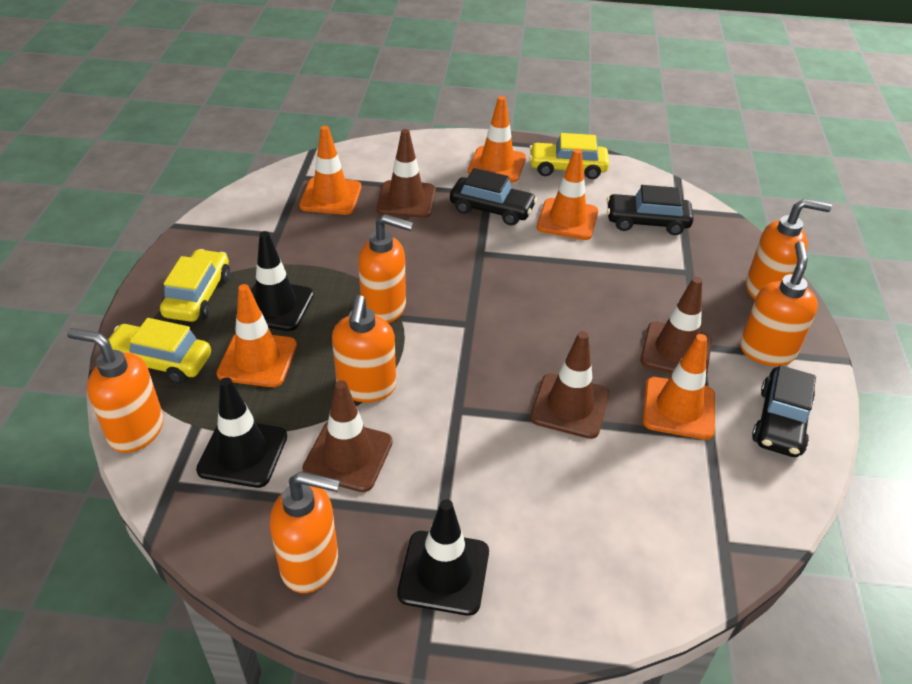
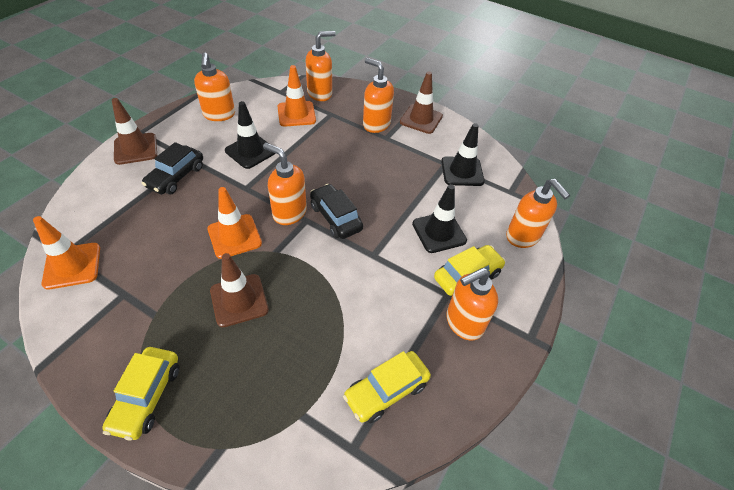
black car: [450,168,537,225] [607,185,694,235] [752,365,816,457] = 3 -> [142,142,203,195] [310,184,363,239] = 2
brown traffic cone: [302,380,393,492] [376,129,436,218] [530,331,609,439] [641,277,712,375] = 4 -> [112,98,157,165] [210,253,269,327] [400,71,443,134] = 3
orange traffic cone: [217,284,297,387] [299,126,361,215] [468,96,526,183] [537,149,598,240] [643,334,715,440] = 5 -> [33,216,100,290] [207,187,262,259] [278,65,316,126] = 3

